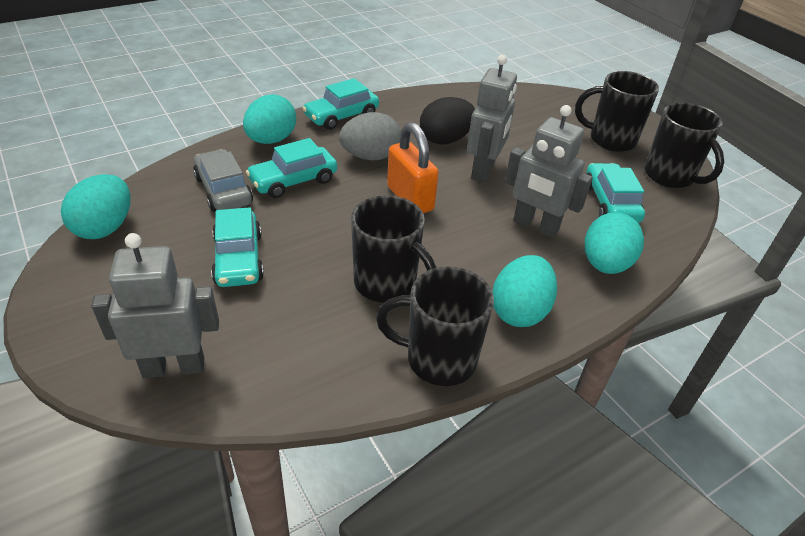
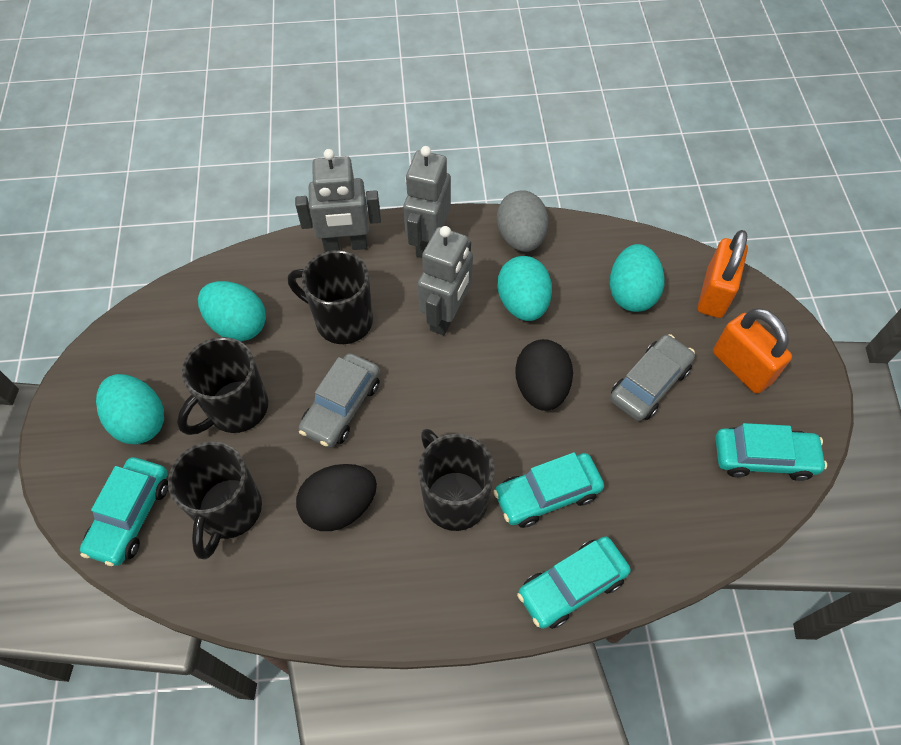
black egg: [420,97,475,145] = 1 -> [296,464,377,531] [515,339,573,411] = 2
grey car: [193,149,253,212] = 1 -> [299,353,380,448] [610,334,695,421] = 2
orange padlock: [387,122,439,213] = 1 -> [698,230,748,318] [713,308,792,394] = 2

